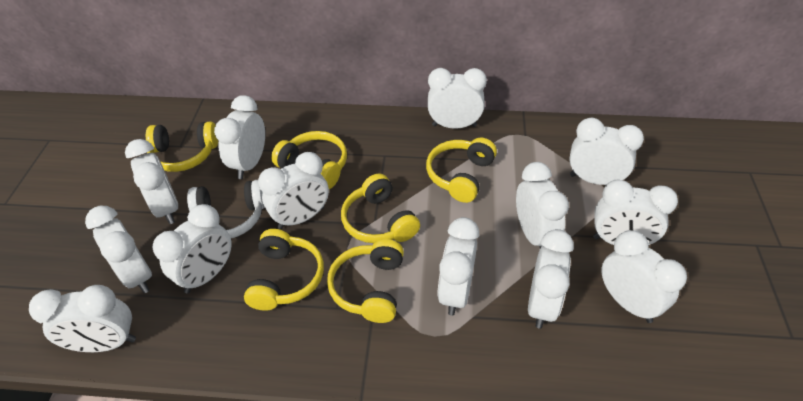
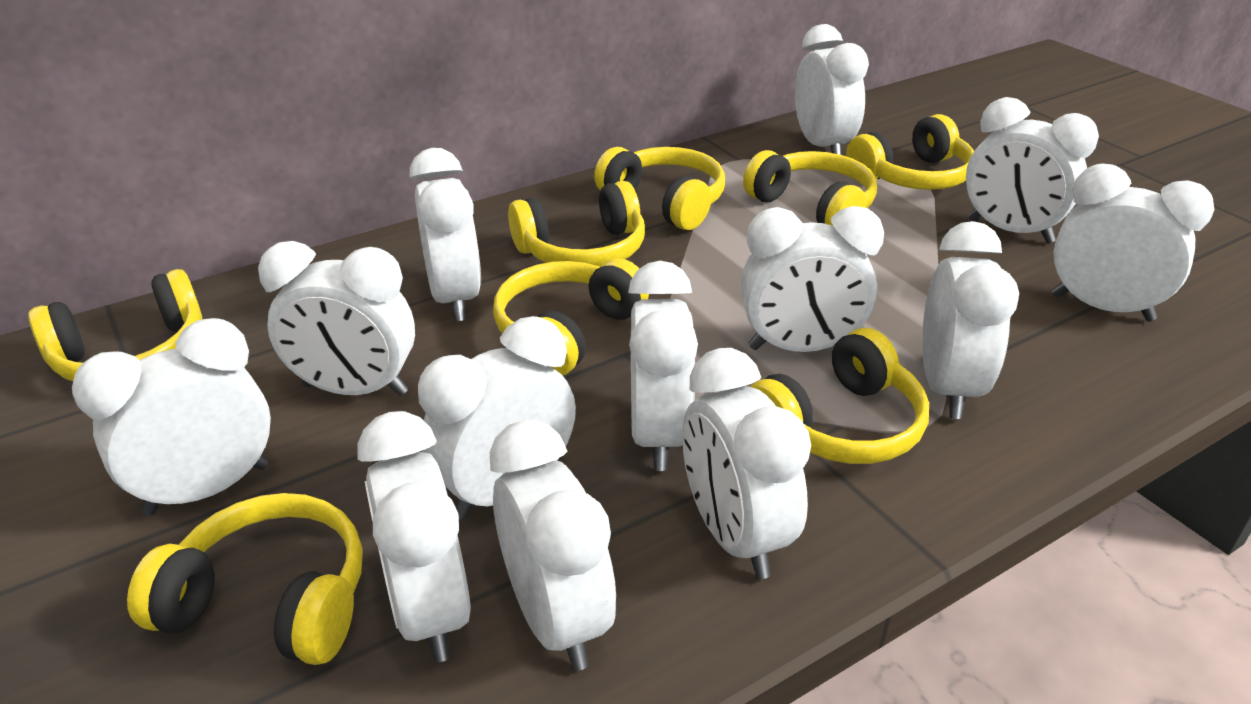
white headphones: [187,180,265,238] = 1 -> none = 0
yellow headphones: [146,122,218,172] [244,229,324,311] [271,131,347,189] [327,239,404,323] [341,173,420,243] [426,138,497,203] = 6 -> [28,269,202,381] [127,493,363,665] [493,258,649,376] [508,181,645,267] [594,147,725,230] [743,150,877,226] [750,328,929,464] [846,114,974,190] = 8

